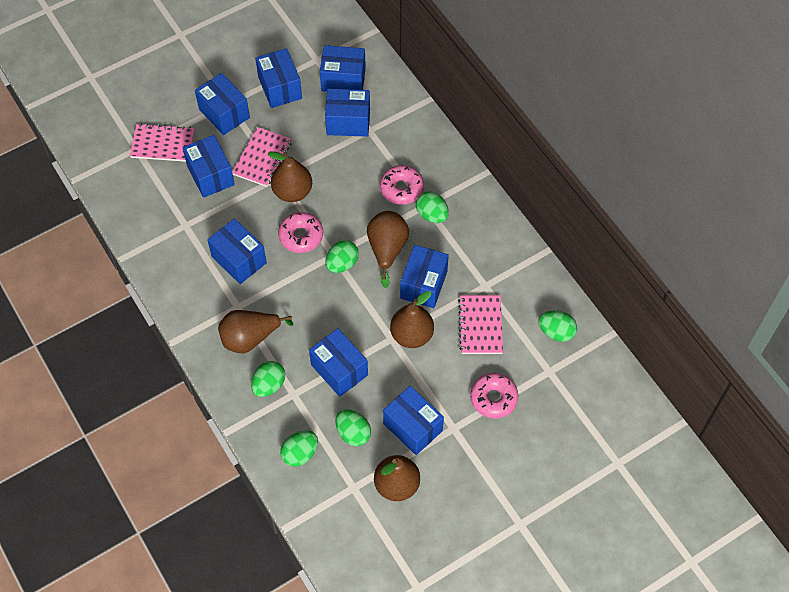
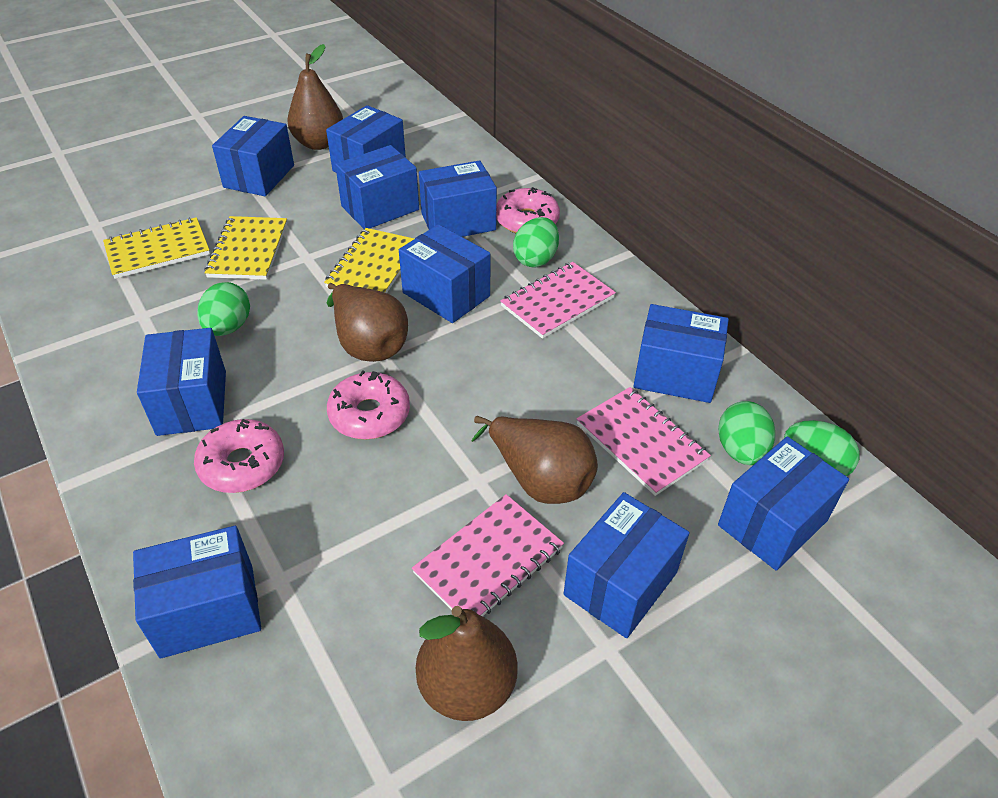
blue box: [183,135,235,198] [195,73,250,135] [207,218,267,284] [255,48,302,108] [309,328,368,397] [320,45,366,92] [325,89,370,137] [383,386,444,455] [400,245,449,308] = 9 -> [133,526,261,659] [137,328,226,436] [212,116,294,196] [326,105,406,172] [335,145,419,229] [399,224,490,323] [419,161,497,237] [564,492,689,638] [633,304,729,403] [718,437,849,571] = 10
brown pear: [218,310,293,353] [267,151,312,202] [367,211,409,288] [374,455,420,501] [390,291,434,348] = 5 -> [287,44,343,150] [327,283,408,362] [416,606,518,721] [472,416,598,504] = 4
green egg: [251,361,285,397] [280,431,318,467] [325,240,359,273] [336,409,371,446] [416,191,449,223] [538,311,577,342] = 6 -> [197,282,250,336] [513,217,559,268] [718,401,775,465] [784,420,860,476] = 4
yellow notebook: none = 0 -> [103,217,210,279] [204,216,287,280] [324,228,414,293] = 3

